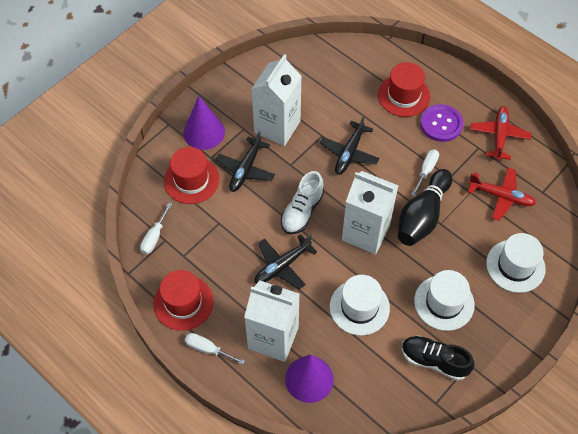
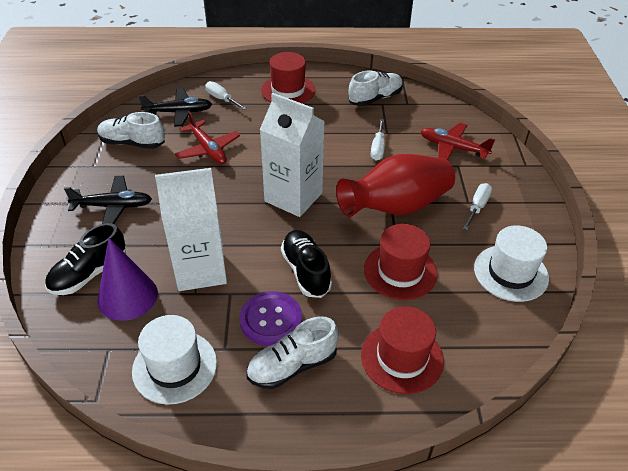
black bowling pin: [398,169,452,246] = 1 -> none = 0
black plane: [216,131,275,192] [255,234,317,289] [320,115,379,175] = 3 -> [64,176,152,224] [139,89,212,127] = 2
black shoe: [402,336,474,381] = 1 -> [45,223,126,295] [281,230,332,298] = 2
purple cone: [183,96,225,150] [285,355,334,403] = 2 -> [97,238,158,321] = 1
red vase: none = 0 -> [336,154,455,217] = 1
white carton: [244,281,300,362] [252,54,302,146] [342,171,398,254] = 3 -> [155,168,227,291] [260,93,325,217] = 2
white hat: [330,275,390,335] [414,270,475,331] [486,233,546,293] = 3 -> [132,315,217,405] [474,225,549,302] = 2
white shoe: [281,171,324,234] = 1 -> [97,112,165,149] [246,316,339,389] [348,70,403,106] = 3

